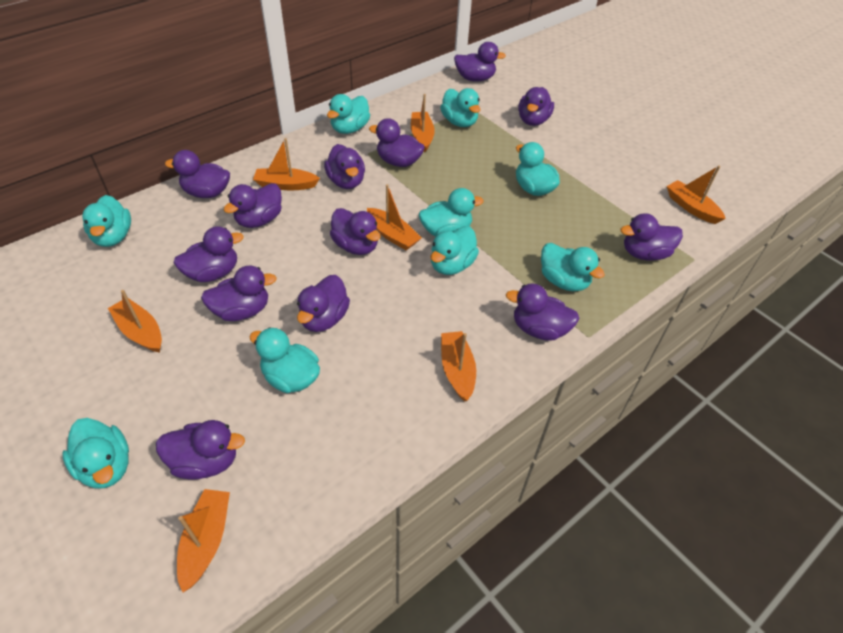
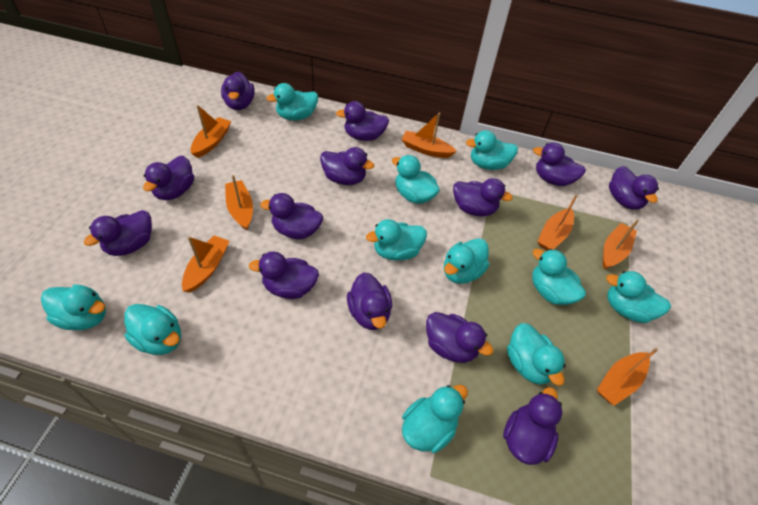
turquoise duck: [62,418,129,489] [82,195,131,247] [249,327,320,393] [327,94,370,134] [419,188,484,237] [430,226,479,275] [440,88,480,127] [516,142,560,196] [541,243,605,291] = 9 -> [41,284,106,330] [124,304,181,355] [267,83,318,120] [366,219,427,261] [392,155,440,204] [402,385,468,453] [444,238,490,284] [466,130,518,170] [507,323,566,386] [532,249,586,305] [606,271,671,323] = 11

